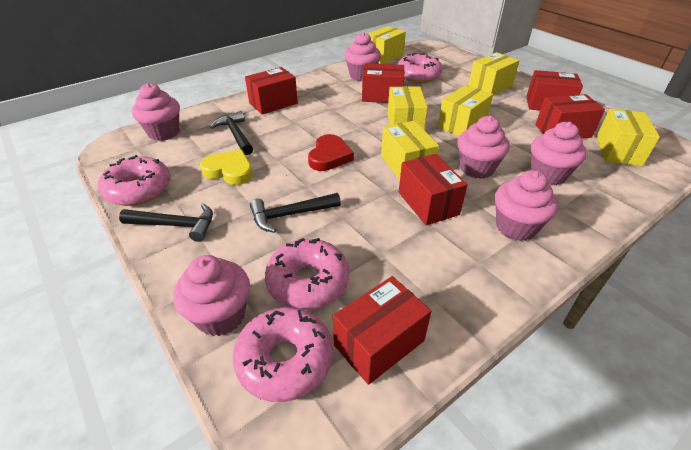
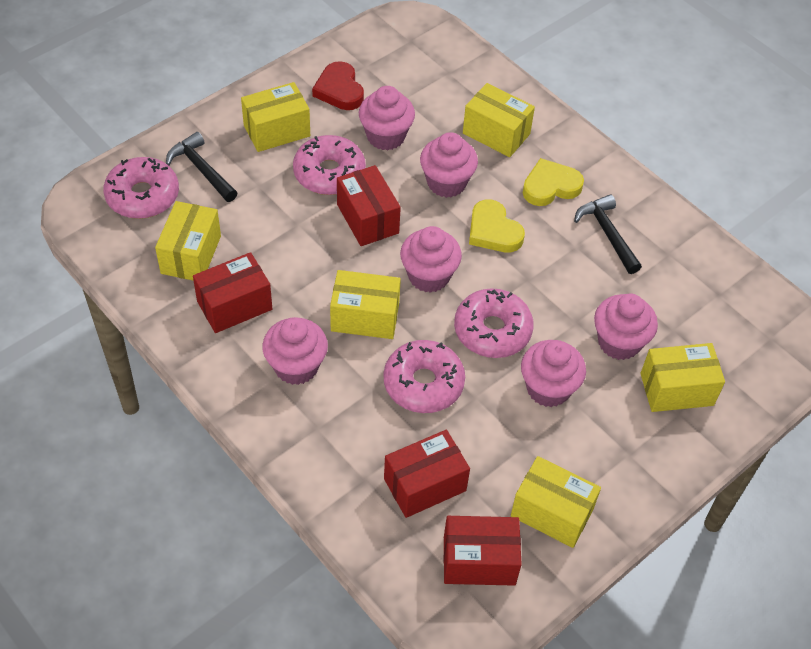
black hammer: [119,203,213,242] [210,111,253,155] [250,193,341,233] = 3 -> [166,132,237,202] [574,194,642,274] = 2
red box: [245,67,298,114] [333,276,431,385] [362,63,405,103] [399,154,468,225] [526,70,583,110] [535,94,605,139] = 6 -> [193,252,272,333] [337,165,401,246] [384,430,470,518] [443,516,522,586] = 4
yellow heart: [200,149,253,185] = 1 -> [469,199,525,253] [523,158,584,206] = 2

